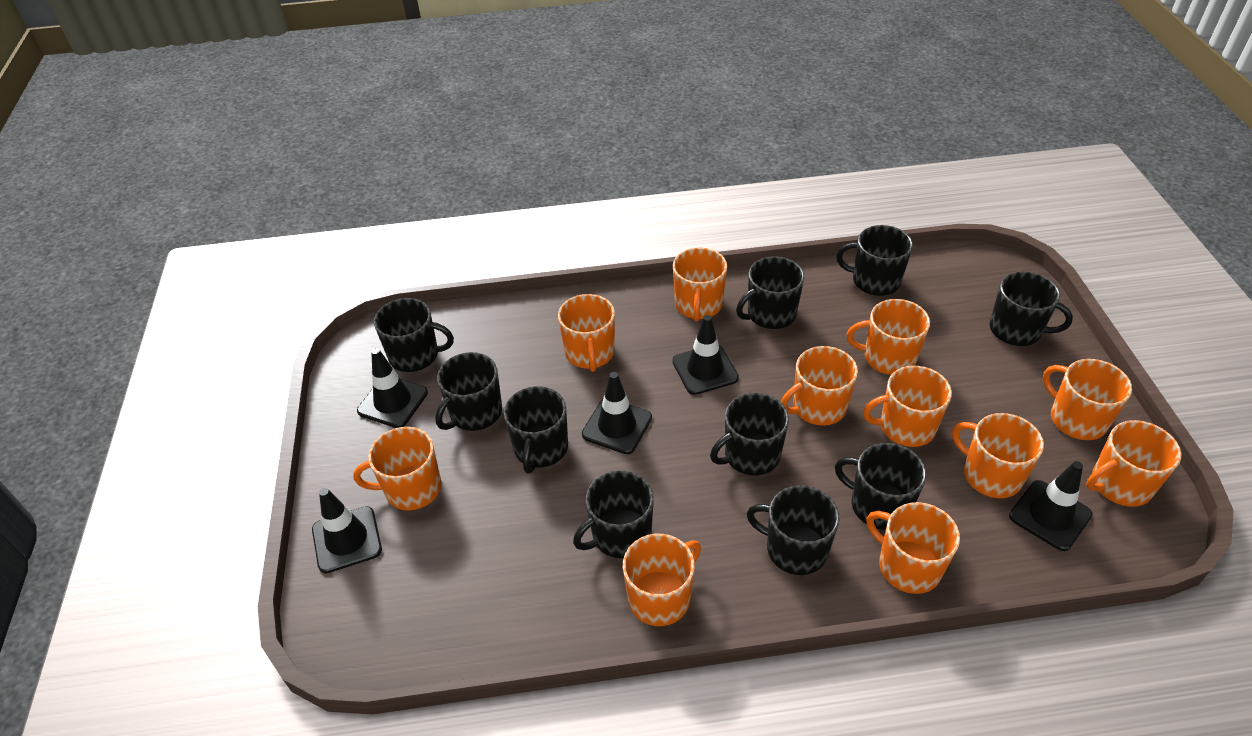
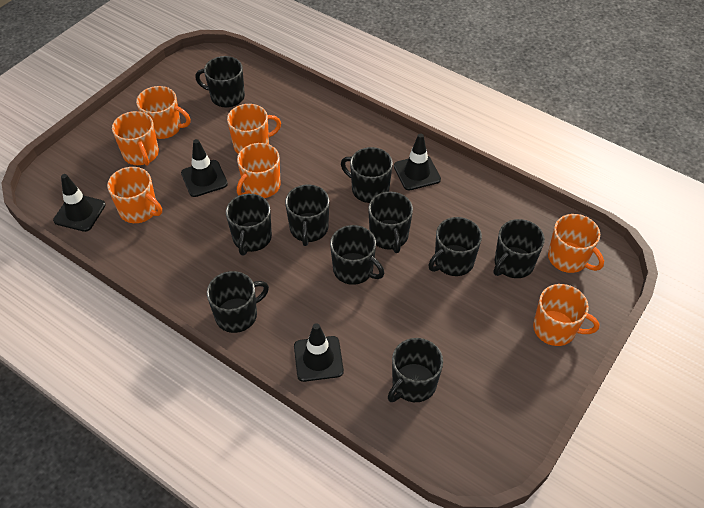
black traffic cone: [312,488,382,573] [357,348,428,428] [582,372,652,454] [672,315,739,395] [1009,461,1093,551] = 5 -> [53,174,106,232] [181,139,228,197] [294,323,344,382] [394,133,441,191] = 4
orange mug: [353,427,441,511] [558,294,615,372] [623,534,701,626] [673,248,727,322] [781,346,858,426] [847,299,930,375] [863,366,952,447] [866,502,960,594] [952,413,1044,498] [1043,359,1132,440] [1086,420,1182,507] = 11 -> [107,167,162,223] [112,111,159,166] [136,86,191,139] [227,104,281,154] [237,143,281,198] [533,284,599,346] [548,214,604,273] = 7

